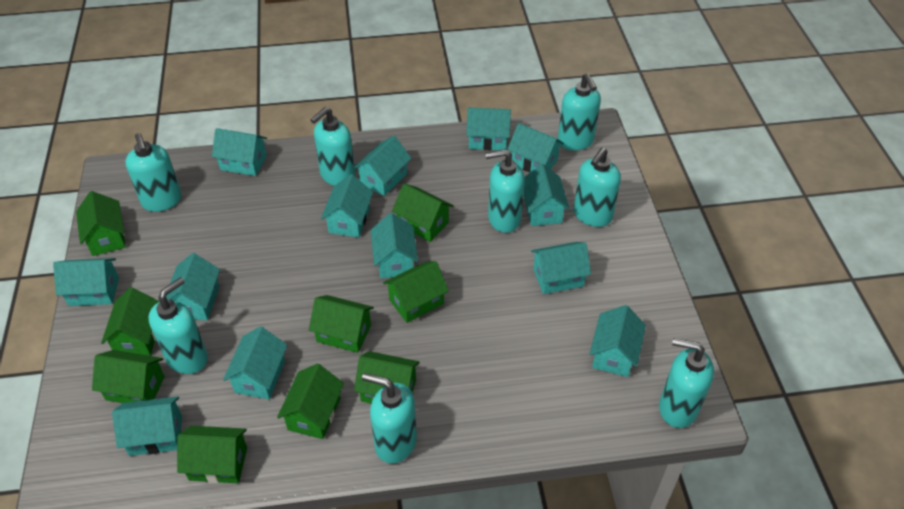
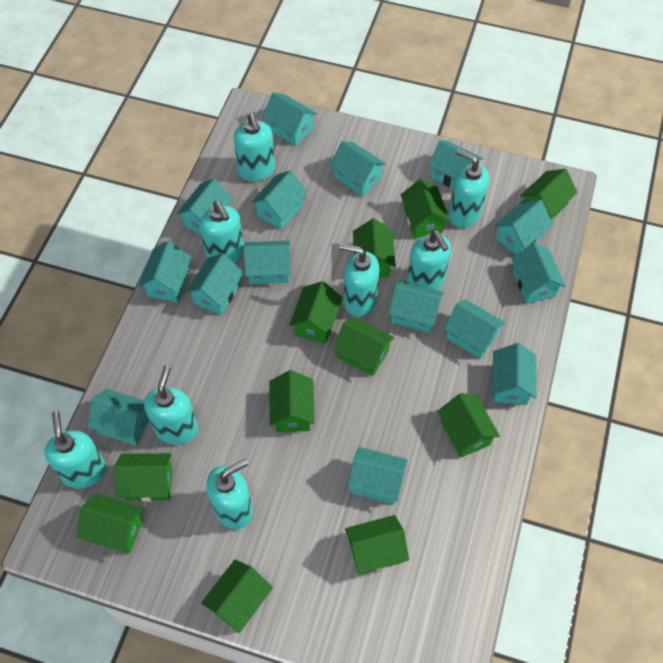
green house: [76,191,126,256] [92,350,165,403] [101,287,160,356] [177,426,247,483] [277,364,344,439] [309,295,374,353] [354,351,420,404] [383,261,449,323] [392,184,453,242] = 9 -> [77,494,144,553] [114,453,172,502] [201,559,273,633] [269,370,315,432] [289,281,343,344] [333,317,394,376] [345,515,409,575] [353,219,396,277] [401,178,450,238] [438,393,500,458] [520,169,577,220] = 11
turquoise house: [53,258,119,306] [112,396,182,456] [166,253,220,320] [212,128,267,176] [223,327,287,399] [321,174,373,238] [354,136,411,196] [371,213,418,278] [466,108,511,150] [507,123,564,173] [524,164,570,226] [531,242,591,294] [590,305,646,377] = 13 -> [87,389,149,446] [139,241,191,302] [177,179,233,234] [186,253,244,315] [243,241,291,284] [251,171,308,229] [262,92,317,146] [330,141,386,196] [347,447,408,504] [388,280,444,333] [428,140,483,188] [444,299,505,359] [492,343,537,405] [494,199,553,255] [511,242,566,304] = 15

